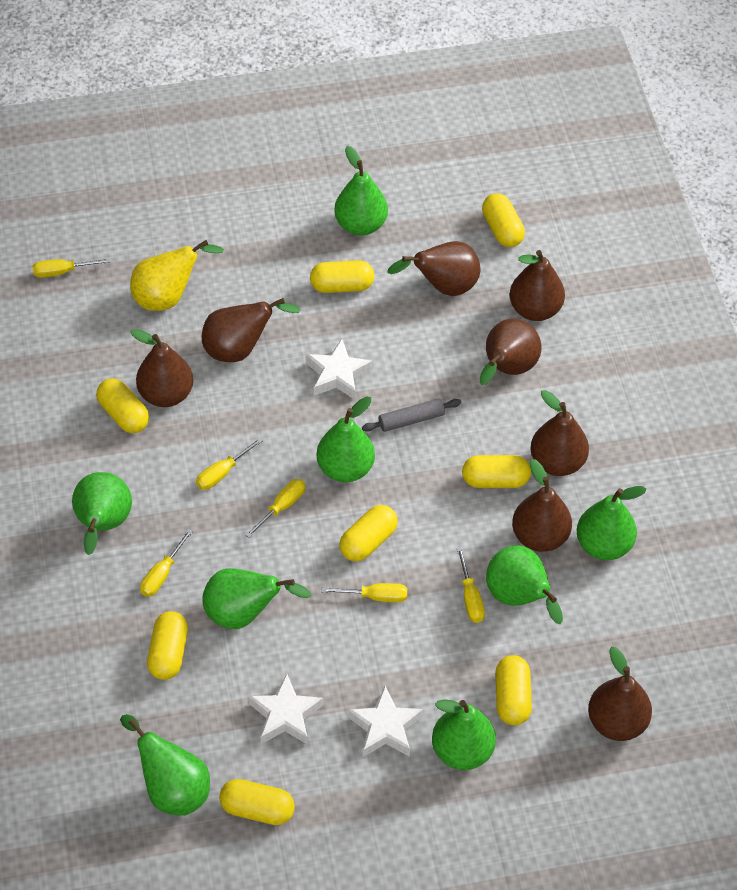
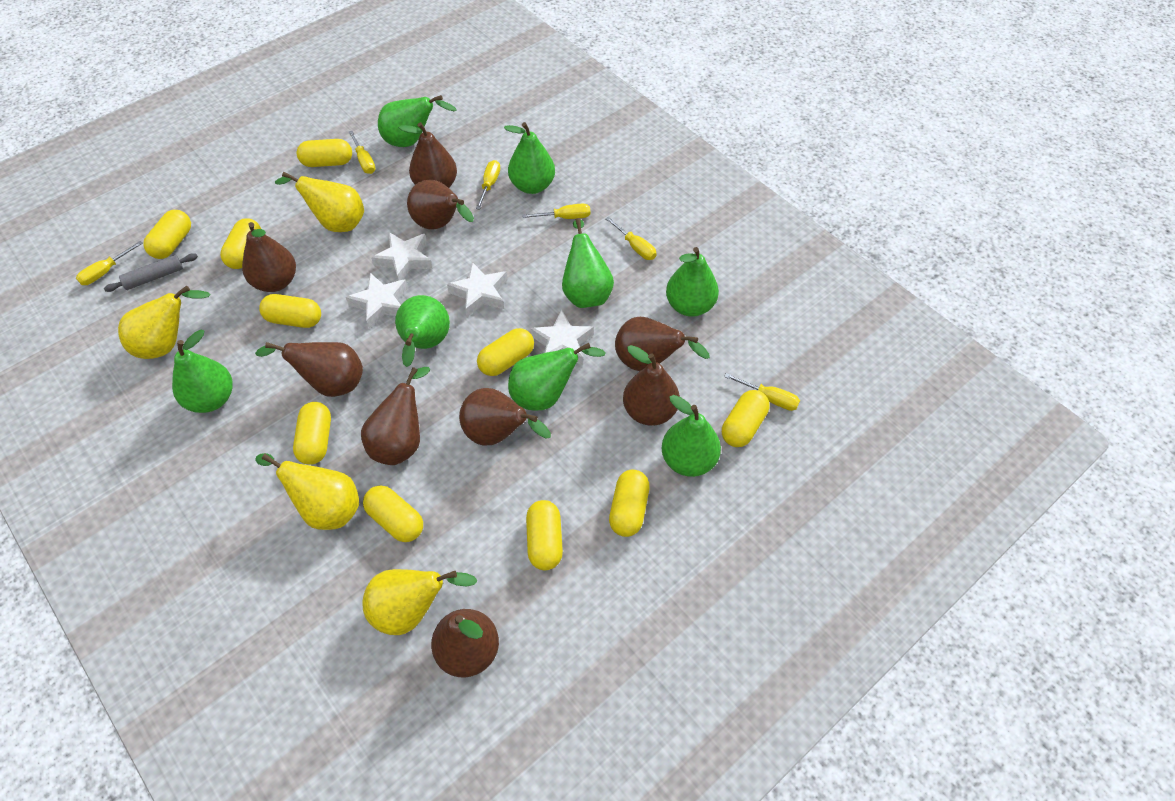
brown pear: [130,329,193,407] [202,298,301,362] [387,241,480,296] [479,319,541,385] [510,250,565,321] [512,459,572,552] [530,390,589,476] [588,646,652,741] = 8 -> [242,222,296,292] [255,342,363,397] [361,367,430,465] [399,122,457,188] [407,180,474,230] [431,609,499,677] [459,388,551,446] [615,317,710,371] [623,345,680,426] = 9
white star: [248,673,323,745] [306,339,373,399] [348,686,423,757] = 3 -> [346,273,408,328] [371,232,433,281] [447,262,507,317] [530,310,594,365] = 4
yellow capsule: [96,378,149,433] [147,611,188,680] [219,779,295,825] [310,260,374,293] [339,505,398,561] [462,455,531,488] [482,193,525,247] [495,655,532,725] = 8 -> [143,210,191,259] [220,218,261,269] [259,294,321,328] [293,402,331,465] [297,139,352,167] [363,485,423,542] [477,328,534,376] [526,500,563,570] [609,470,650,537] [722,390,769,447] = 10
yellow pear: [130,240,224,311] = 1 -> [118,286,211,359] [255,453,359,530] [275,172,364,232] [363,569,478,635] = 4

